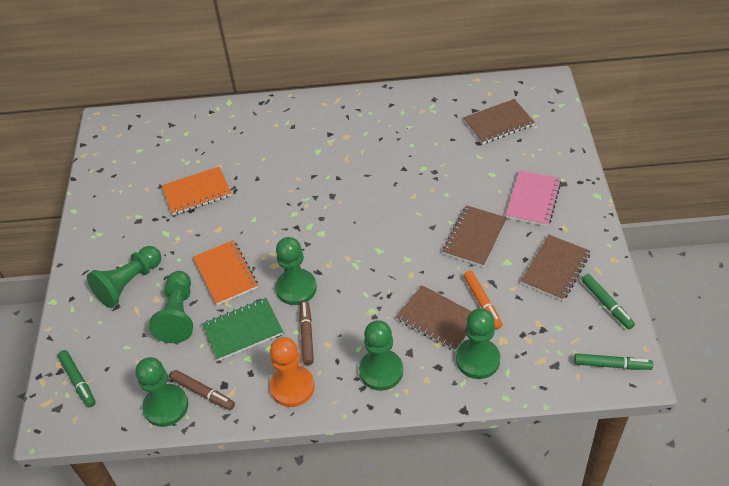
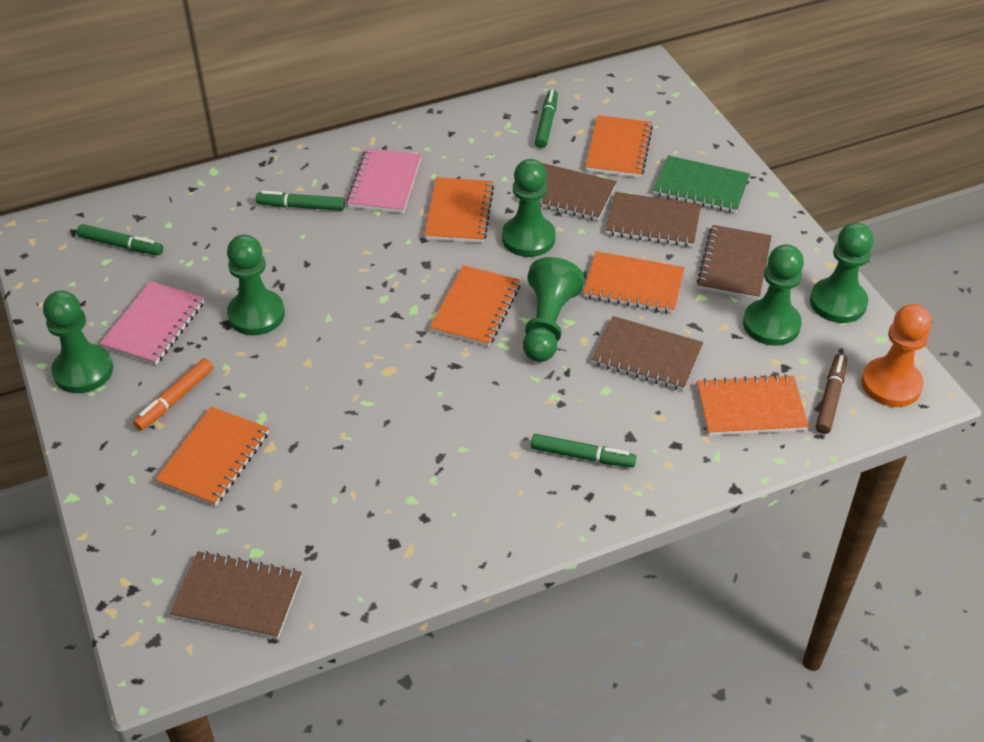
brown marker: [170,370,235,410] [300,301,314,365] = 2 -> [816,354,847,434] = 1
brown notebook: [396,285,472,351] [442,205,507,267] [463,99,535,144] [521,235,591,301] = 4 -> [170,551,302,639] [518,163,617,221] [592,316,703,391] [606,192,701,247] [697,225,772,300] = 5
green marker: [58,350,96,408] [574,353,653,370] [581,274,635,329] = 3 -> [77,224,163,255] [256,191,345,211] [531,434,636,467] [535,89,558,148] = 4
orange notebook: [161,166,231,215] [193,240,258,305] = 2 -> [155,407,269,506] [424,177,494,243] [430,265,520,347] [583,251,685,313] [585,115,653,178] [697,374,809,436] = 6
pink notebook: [505,170,561,226] = 1 -> [100,281,204,365] [346,149,421,213] = 2

